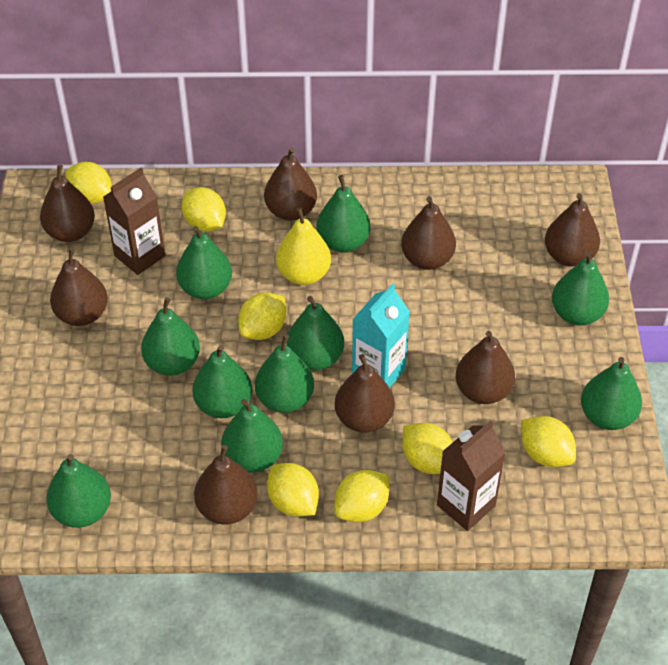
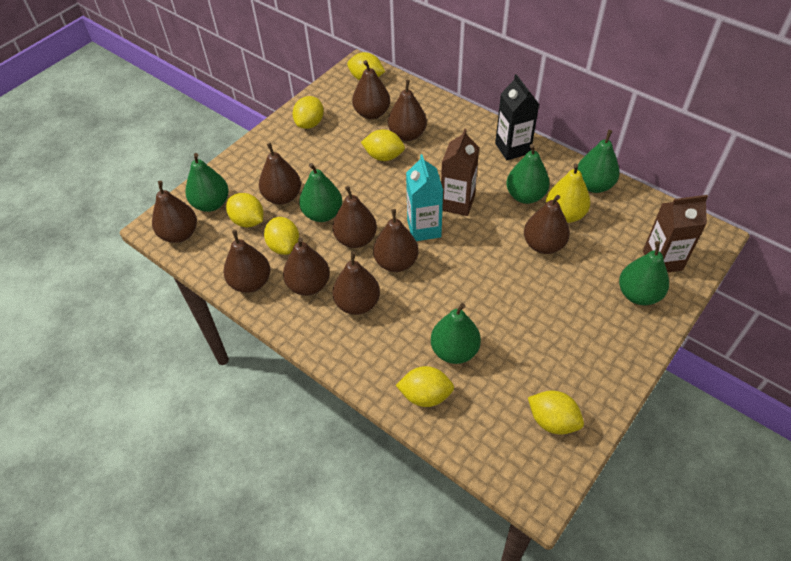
black carton: none = 0 -> [495,74,539,160] = 1
brown pear: [40,165,95,242] [50,248,108,326] [194,445,258,524] [264,147,317,221] [335,354,395,433] [401,196,456,270] [456,331,515,404] [545,193,600,267] = 8 -> [152,181,197,243] [223,230,270,293] [259,143,301,205] [283,237,330,296] [332,251,380,315] [333,186,377,248] [352,60,390,119] [373,209,419,272] [388,80,427,141] [524,195,570,254] = 10
green pear: [46,454,111,528] [141,297,200,376] [176,226,232,299] [192,345,252,418] [221,399,283,473] [255,334,314,413] [286,296,344,370] [316,175,370,253] [552,252,609,325] [581,357,642,430] = 10 -> [185,153,229,212] [299,163,342,222] [431,303,481,364] [506,144,550,204] [577,130,620,193] [619,241,669,305] = 6

